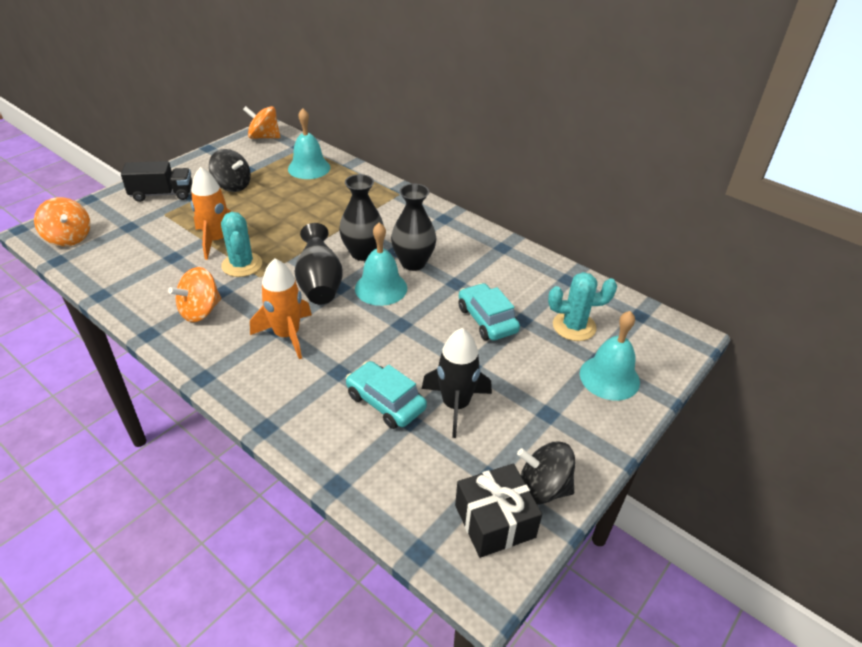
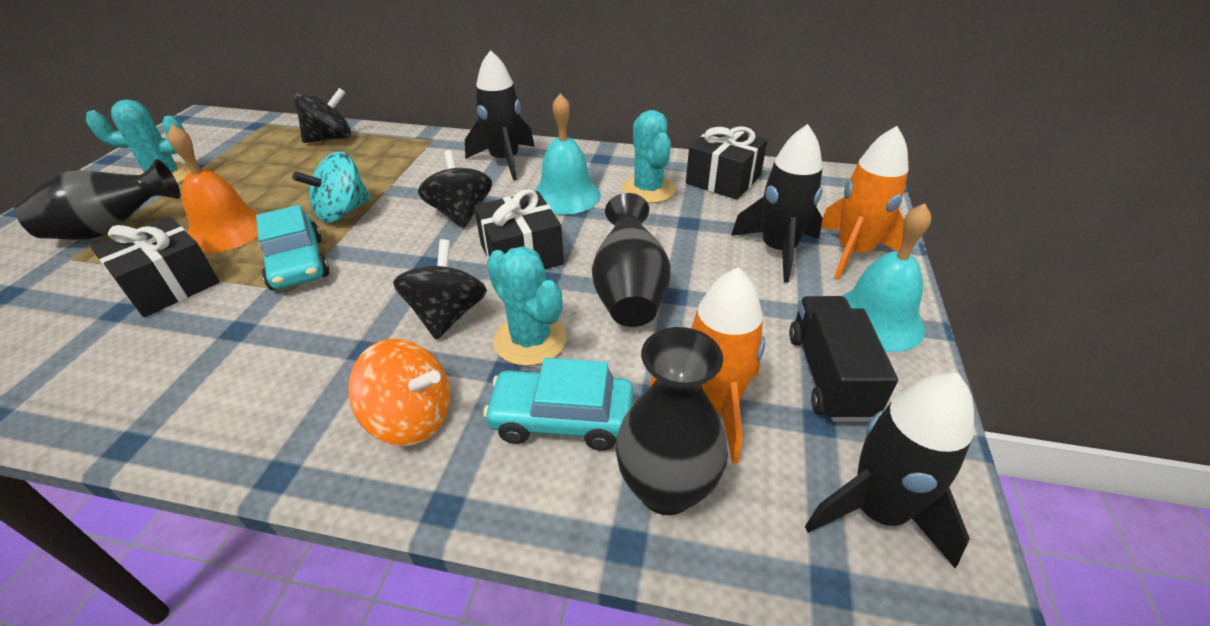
black gift: [455,464,542,558] = 1 -> [91,216,219,317] [474,189,564,269] [686,125,768,200] = 3
black rocket: [422,328,492,438] = 1 -> [465,50,535,181] [731,124,823,283] [805,373,974,569] = 3
black spinning top: [209,149,251,192] [517,441,575,505] = 2 -> [294,88,351,143] [393,239,487,340] [418,150,492,228] = 3
orange bell: none = 0 -> [167,124,260,253] = 1
orange spinning top: [34,197,90,247] [168,267,221,322] [243,106,280,139] = 3 -> [348,339,450,446] = 1
turquoise bell: [288,108,330,179] [355,222,407,306] [580,311,640,401] = 3 -> [535,93,601,215] [842,203,931,352] = 2
turquoise cactus: [221,212,262,277] [548,272,617,341] = 2 -> [86,100,191,184] [487,246,567,366] [622,110,675,203] = 3
turquoise spinning top: none = 0 -> [293,152,371,223] = 1

